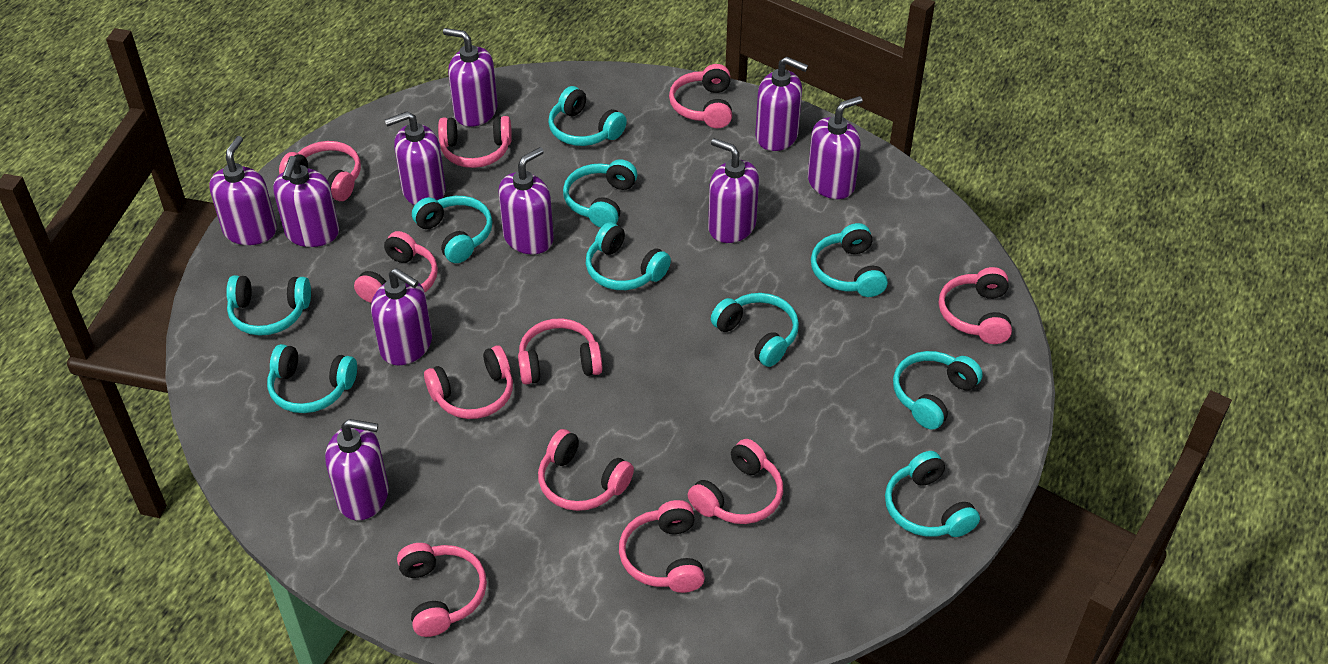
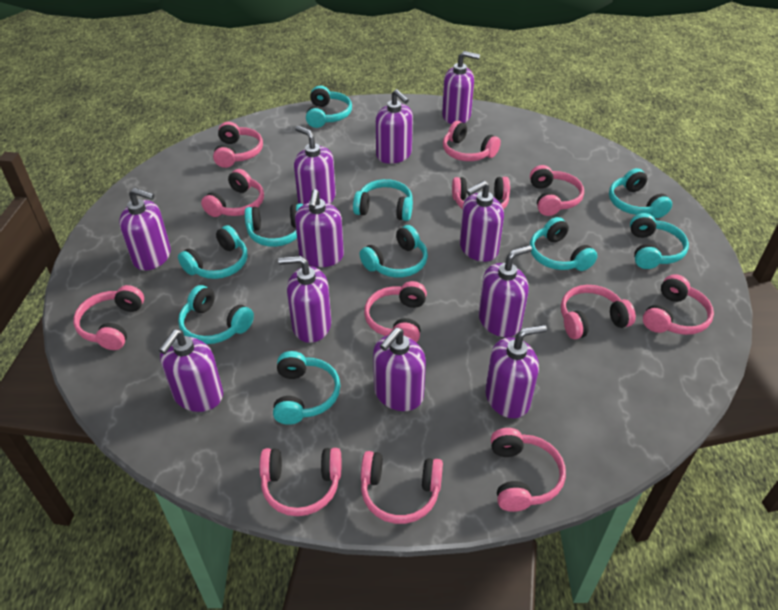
pink headphones: [279,141,361,201] [354,231,438,303] [397,543,487,637] [424,345,513,419] [438,116,512,168] [518,318,602,385] [538,429,634,511] [619,500,705,593] [669,64,732,128] [688,439,783,524] [939,267,1012,344] = 11 -> [73,285,144,350] [201,169,264,217] [213,122,263,168] [259,448,341,516] [361,451,443,524] [364,281,427,343] [443,121,501,161] [452,177,510,209] [491,428,566,512] [530,165,584,216] [561,285,636,339] [643,274,714,335] = 12
purple soap dispenser: [209,136,277,245] [273,156,339,247] [325,419,389,521] [371,268,432,365] [385,111,446,205] [443,28,498,127] [498,147,554,254] [708,138,759,243] [755,57,808,151] [808,96,863,199] = 10 -> [119,188,171,271] [159,330,223,412] [278,256,331,343] [294,126,336,205] [295,189,344,267] [373,328,426,411] [376,89,413,164] [442,51,480,124] [460,181,504,262] [479,245,532,337] [485,325,547,418] = 11

